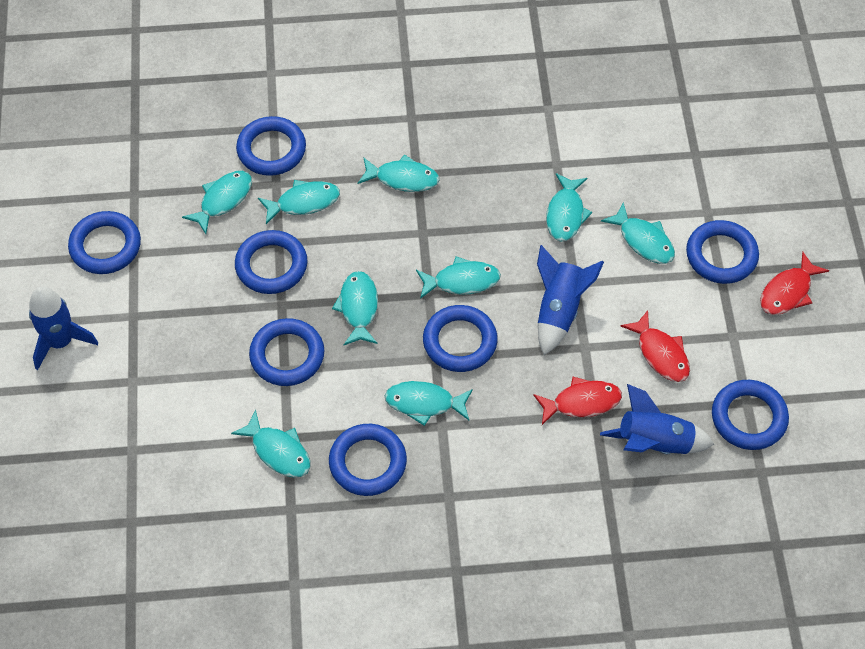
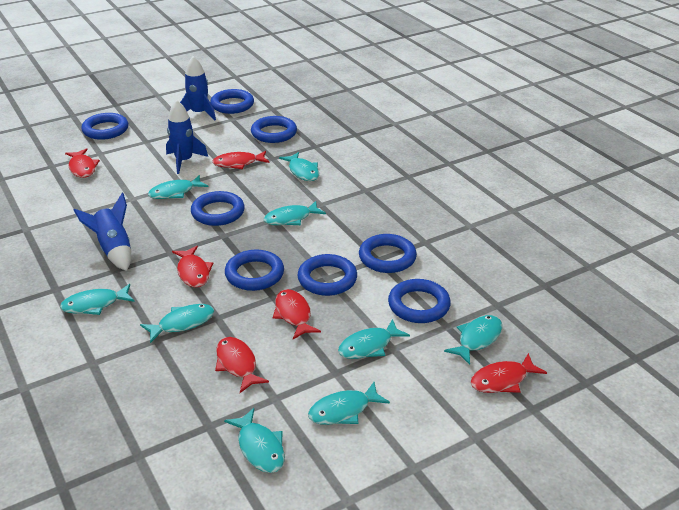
red fish: [533,377,622,425] [621,310,690,382] [760,252,829,315] = 3 -> [65,148,100,178] [172,246,213,287] [212,151,269,169] [215,337,269,393] [273,289,321,339] [470,353,547,393] = 6

